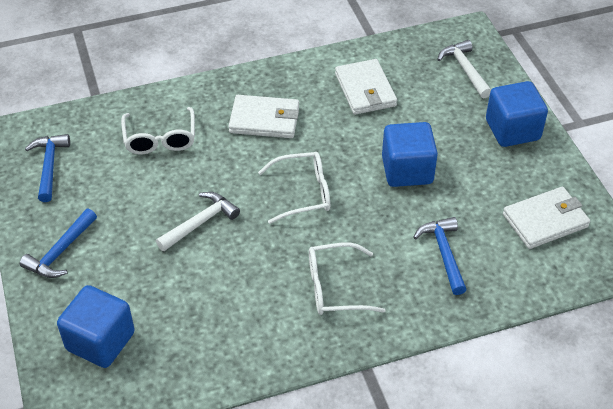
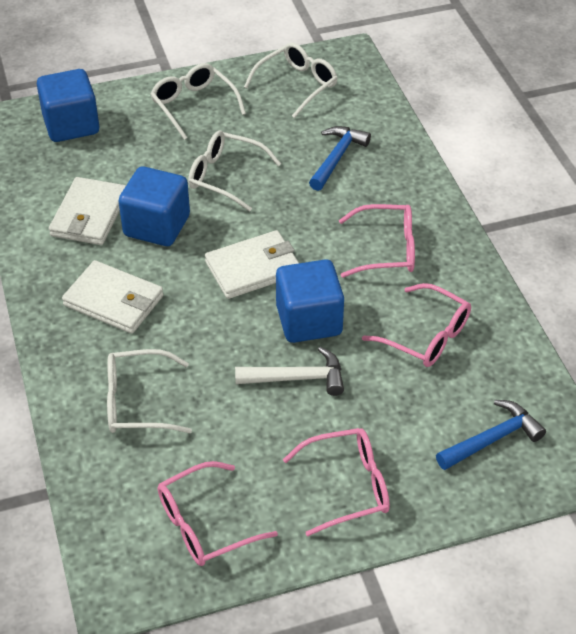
blue hammer: [20,208,97,278] [25,134,70,202] [414,217,467,295] = 3 -> [309,126,371,191] [436,400,546,470] = 2
pink glasses: none = 0 -> [158,461,278,566] [283,428,390,537] [339,204,415,278] [362,283,471,367] = 4
white glasses: [121,107,195,154] [258,152,330,224] [309,242,386,315] = 3 -> [107,349,192,433] [151,63,246,140] [188,131,281,211] [244,43,337,118] = 4
white hammer: [156,192,240,251] [437,40,491,98] = 2 -> [235,347,344,396] = 1

